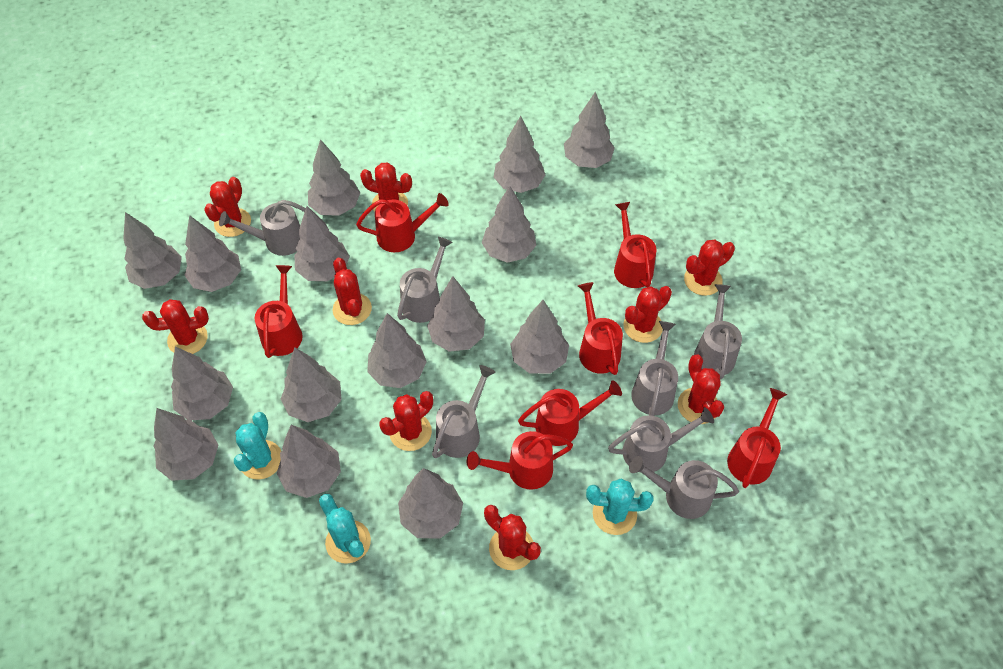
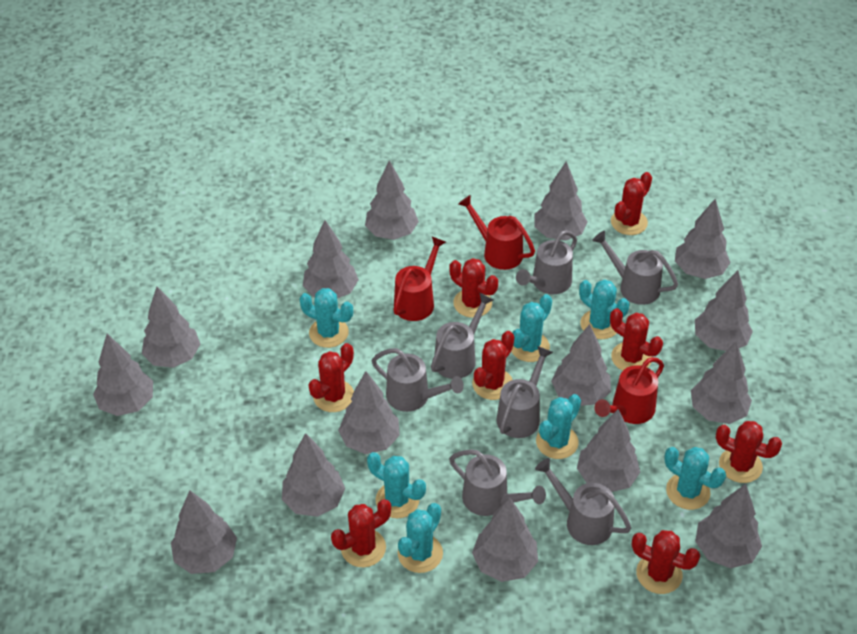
red cactus: [142,299,209,354] [204,177,251,237] [333,257,372,325] [360,162,412,212] [379,391,433,451] [484,505,541,570] [623,286,672,343] [678,354,724,424] [684,240,735,296] = 9 -> [308,343,354,412] [331,499,391,567] [450,258,498,318] [472,331,515,400] [610,308,663,371] [611,172,652,235] [632,530,700,594] [716,421,782,483] = 8
red watering can: [255,265,303,358] [356,193,449,252] [467,431,573,490] [518,380,622,446] [578,282,623,375] [614,202,656,288] [727,388,787,488] = 7 -> [393,237,446,321] [459,195,535,270] [594,357,664,424] = 3
turquoise cactus: [234,412,282,480] [319,494,371,563] [586,478,654,535] = 3 -> [299,288,353,348] [367,452,426,518] [398,503,443,573] [511,294,552,362] [536,394,581,459] [579,279,630,339] [664,447,726,510] = 7

